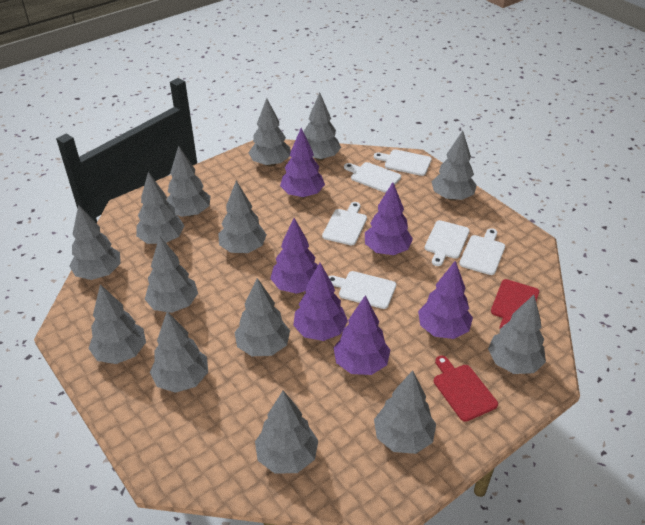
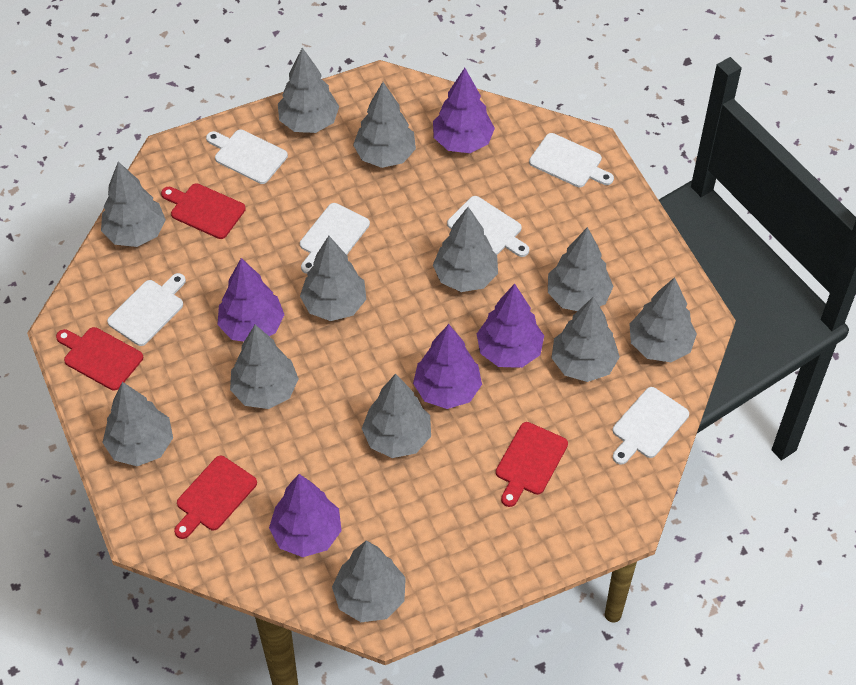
grey tree: [69,205,121,280] [88,284,146,364] [136,172,184,244] [145,235,198,313] [150,311,208,393] [166,146,210,217] [218,181,267,253] [235,278,290,356] [249,98,290,167] [255,390,318,474] [304,93,341,161] [374,371,436,454] [431,131,477,201] [488,295,546,374] = 14 -> [101,162,166,247] [102,382,173,466] [230,325,299,409] [278,48,339,133] [300,236,366,321] [332,540,406,622] [353,82,416,168] [362,374,431,458] [433,207,498,292] [548,227,614,311] [551,297,620,382] [630,277,697,362] = 12
purple tree: [270,218,318,294] [280,128,325,198] [293,263,348,341] [334,295,390,375] [365,182,413,255] [418,261,473,339] = 6 -> [217,258,284,342] [269,474,342,557] [413,324,482,409] [433,68,495,153] [477,284,544,368] = 5
red cutting board: [434,355,498,422] [491,279,539,329] = 2 -> [56,327,143,390] [161,183,246,239] [174,456,257,539] [496,422,568,507] = 4

